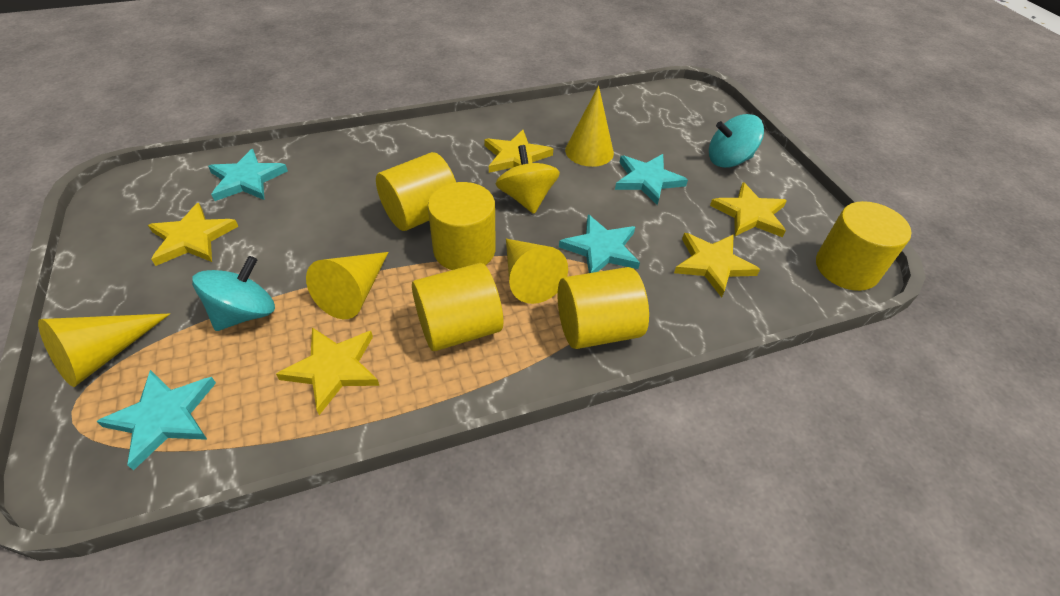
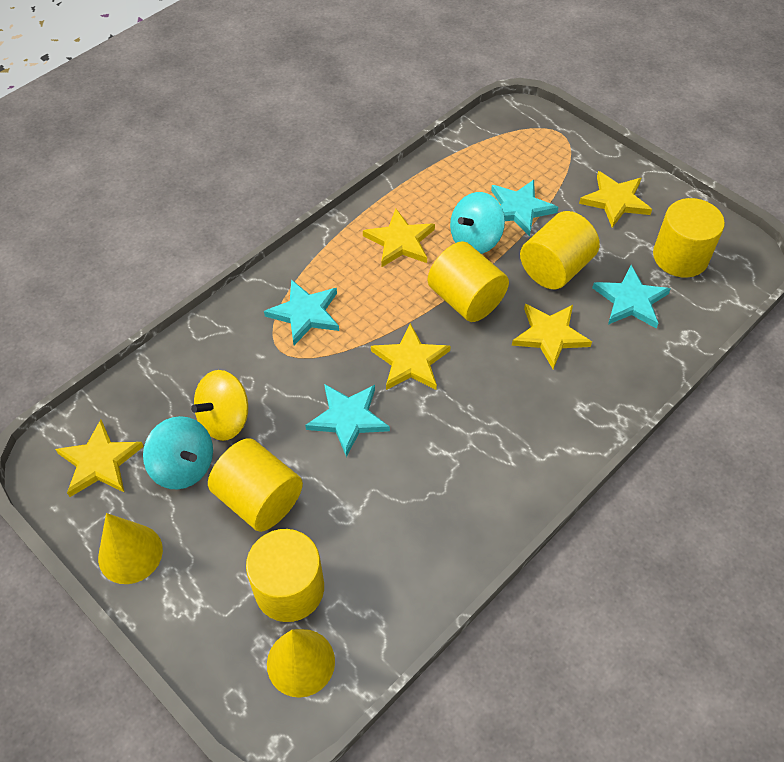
yellow cone: [38,313,170,387] [306,252,389,319] [506,239,568,304] [565,86,614,167] = 4 -> [98,513,163,584] [267,629,335,698] = 2

